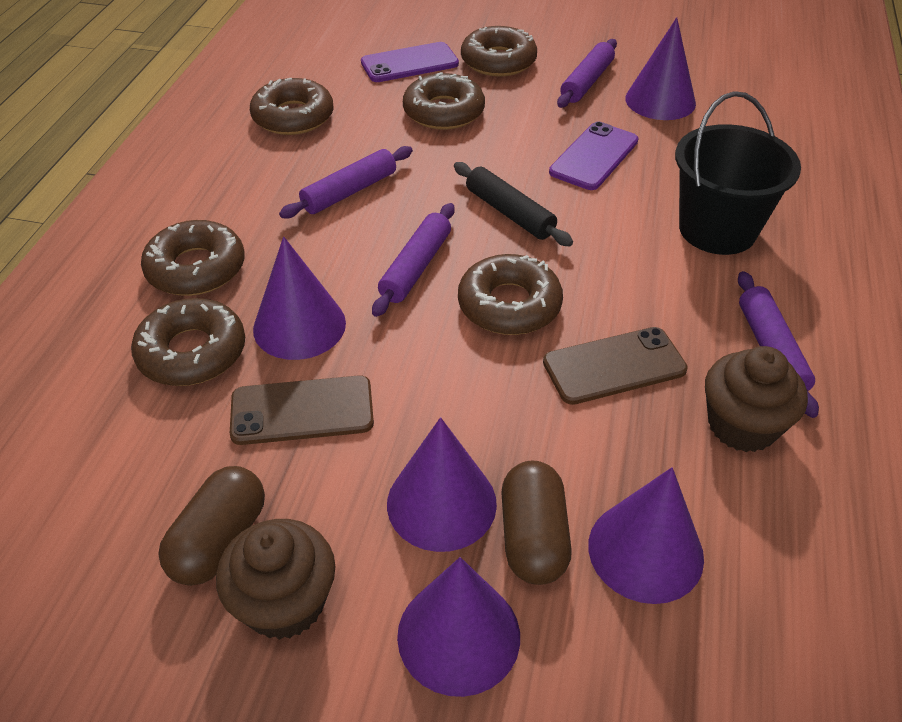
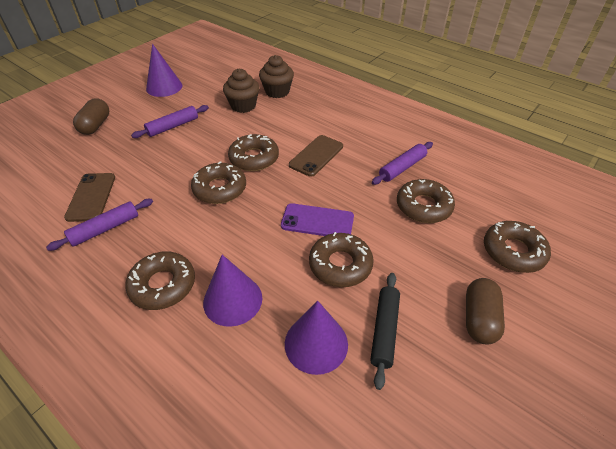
black bucket: [675,91,801,255] = 1 -> none = 0
purple cone: [253,236,346,360] [387,417,497,552] [397,557,520,697] [588,467,704,604] [625,17,696,120] = 5 -> [146,44,182,97] [203,255,262,327] [285,301,348,375] = 3
purple phone: [361,42,459,82] [549,122,638,190] = 2 -> [281,203,354,236] = 1
purple rolling pin: [279,146,413,218] [372,203,455,317] [557,39,617,108] [738,271,819,418] = 4 -> [46,199,153,251] [131,105,209,138] [372,142,433,185] = 3

